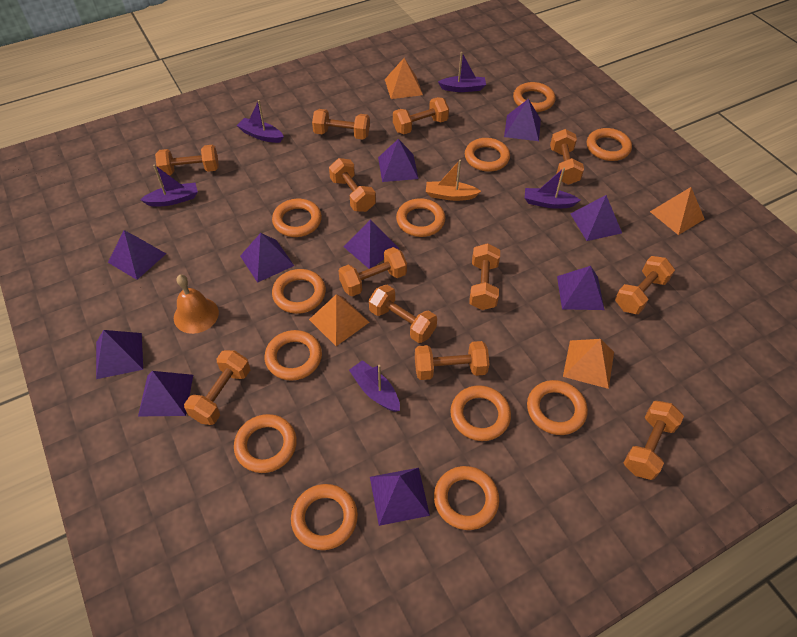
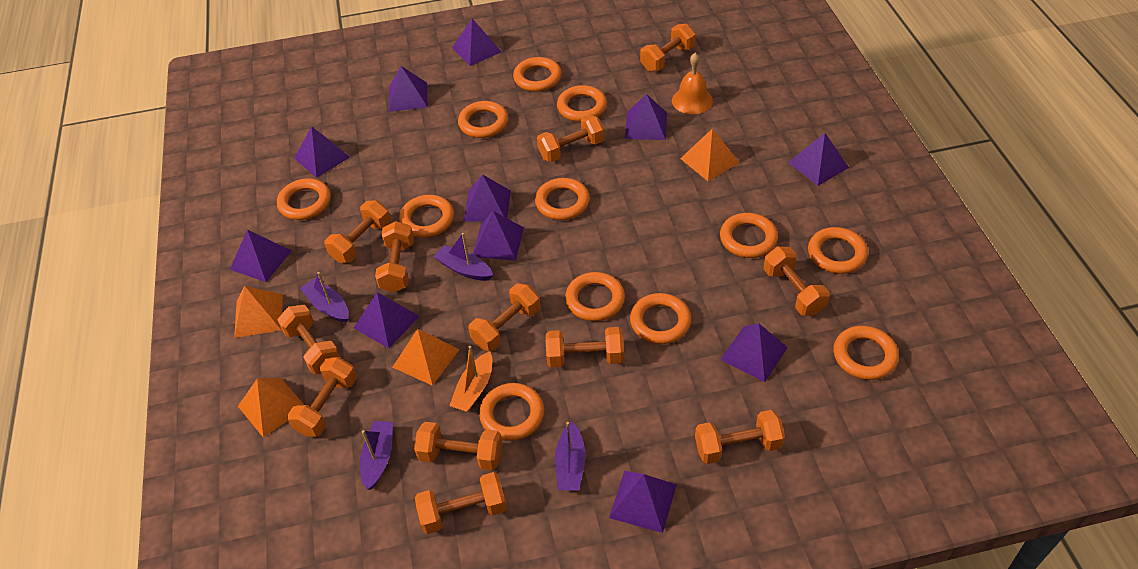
purple boat: [140,165,198,207] [237,100,284,143] [349,360,400,412] [438,52,486,92] [524,168,581,209] = 5 -> [300,272,349,323] [360,421,393,490] [434,233,493,281] [555,421,585,491] = 4
purple pyramid: [96,330,143,379] [108,230,166,280] [138,371,193,416] [240,233,294,283] [344,220,399,269] [370,468,430,526] [378,139,419,182] [504,99,541,141] [557,266,604,310] [571,195,622,241] = 10 -> [230,230,291,282] [294,127,350,178] [354,292,419,348] [389,66,428,112] [452,19,502,66] [464,174,511,222] [473,211,524,261] [609,471,677,533] [625,94,667,140] [720,323,788,382] [788,133,849,186] = 11

